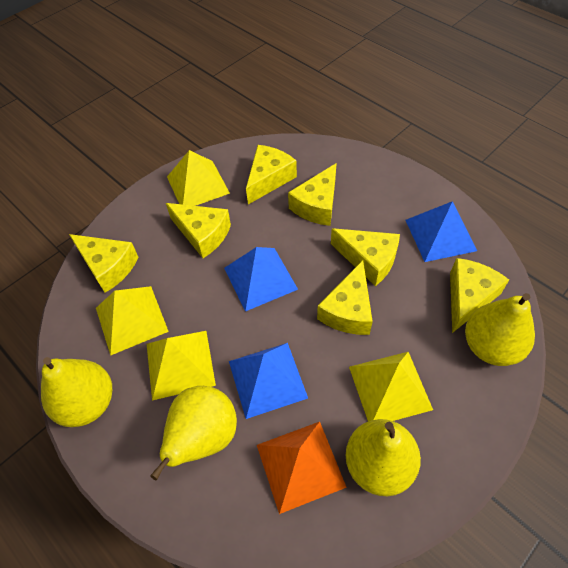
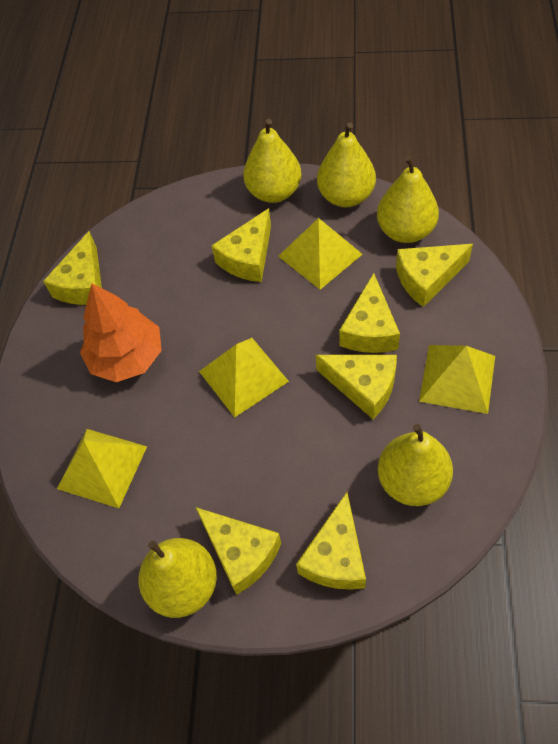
blue pyramid: [224,247,298,311] [229,343,308,419] [406,201,477,262] = 3 -> none = 0
orange pyramid: [257,422,347,514] = 1 -> none = 0
orange tree: none = 0 -> [80,283,162,382] = 1
yellow pear: [41,357,112,427] [150,386,237,480] [346,419,421,496] [465,293,535,366] = 4 -> [139,538,217,618] [243,119,301,203] [317,123,376,207] [377,156,439,243] [378,424,453,506] = 5

